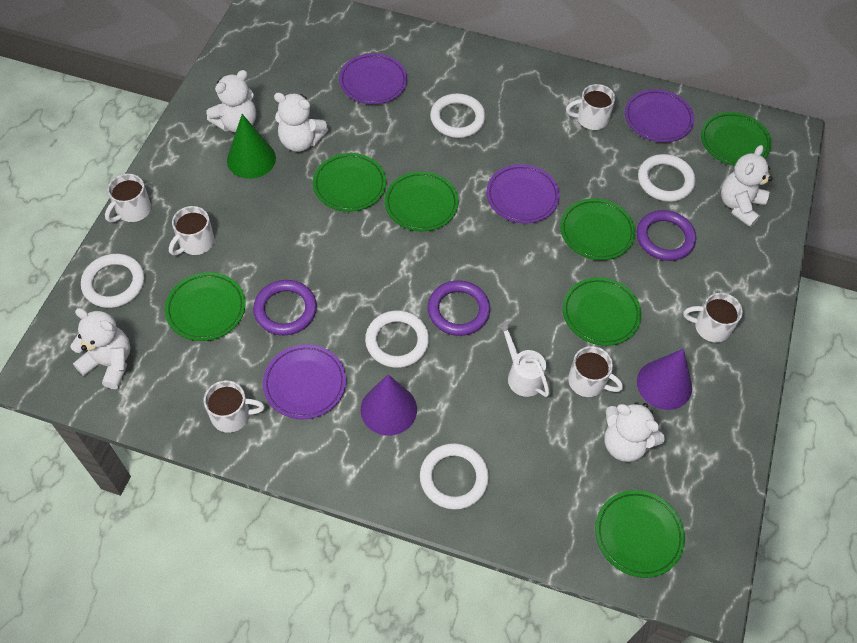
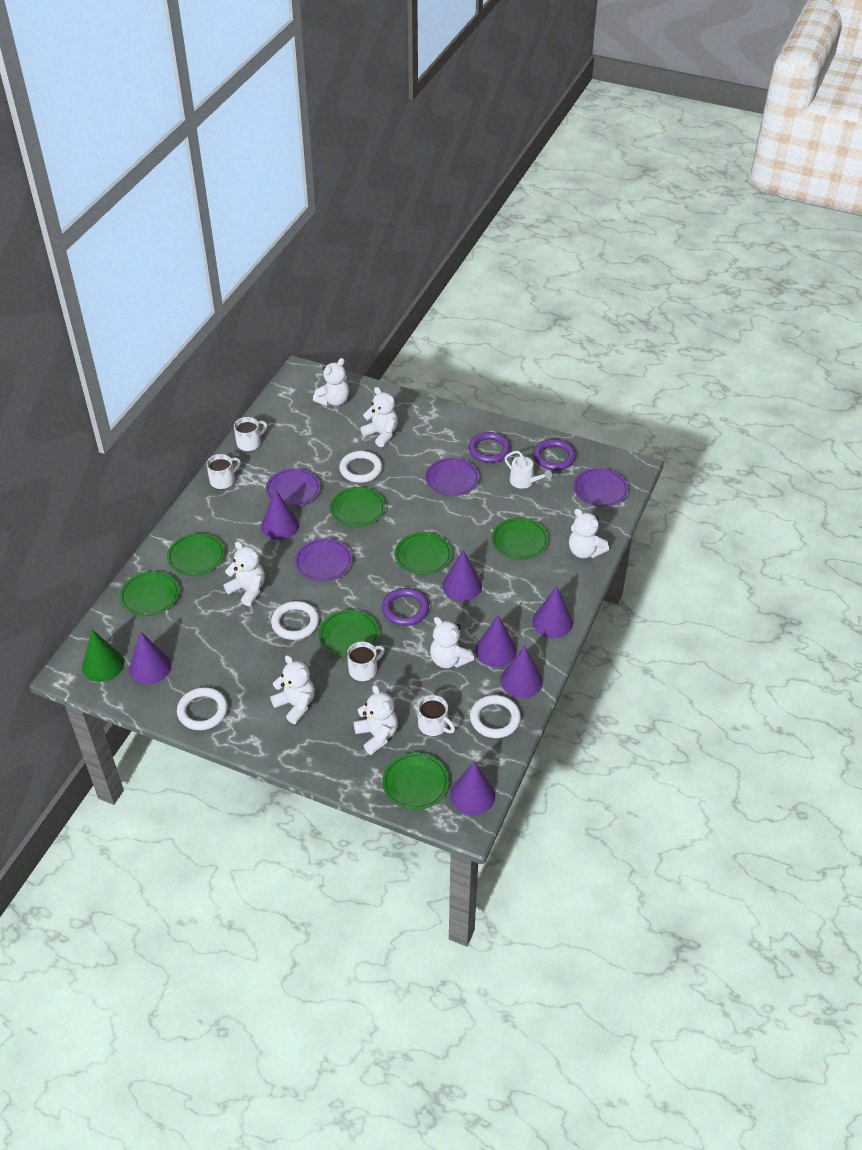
purple cone: [361,374,417,436] [637,349,692,410] = 2 -> [129,632,171,684] [261,489,299,540] [442,550,482,601] [450,761,495,815] [475,615,517,667] [500,645,543,698] [532,586,573,638] = 7
white mug: [105,174,151,222] [169,206,214,255] [204,380,265,433] [566,84,615,130] [568,346,623,397] [684,293,743,343] = 6 -> [206,454,241,489] [234,417,267,451] [347,641,385,681] [418,695,455,736] = 4
white ring: [81,254,144,308] [365,310,429,368] [420,443,489,510] [430,93,486,138] [638,154,695,202] = 5 -> [177,687,228,730] [271,601,319,640] [339,451,382,483] [470,695,521,738] = 4
white teddy bear: [70,308,130,389] [206,70,256,133] [274,93,328,152] [604,402,665,462] [721,145,773,227] = 5 -> [224,541,265,606] [270,655,315,724] [313,358,349,406] [353,685,398,755] [360,387,398,447] [430,617,474,668] [569,509,609,558] = 7

